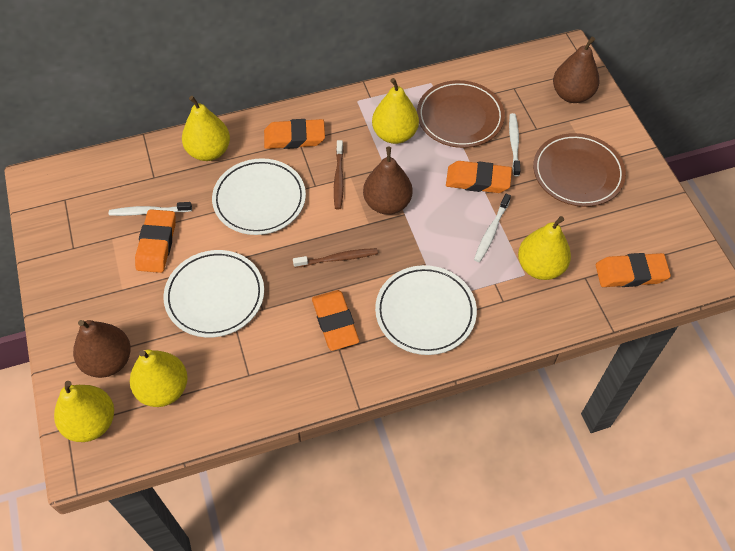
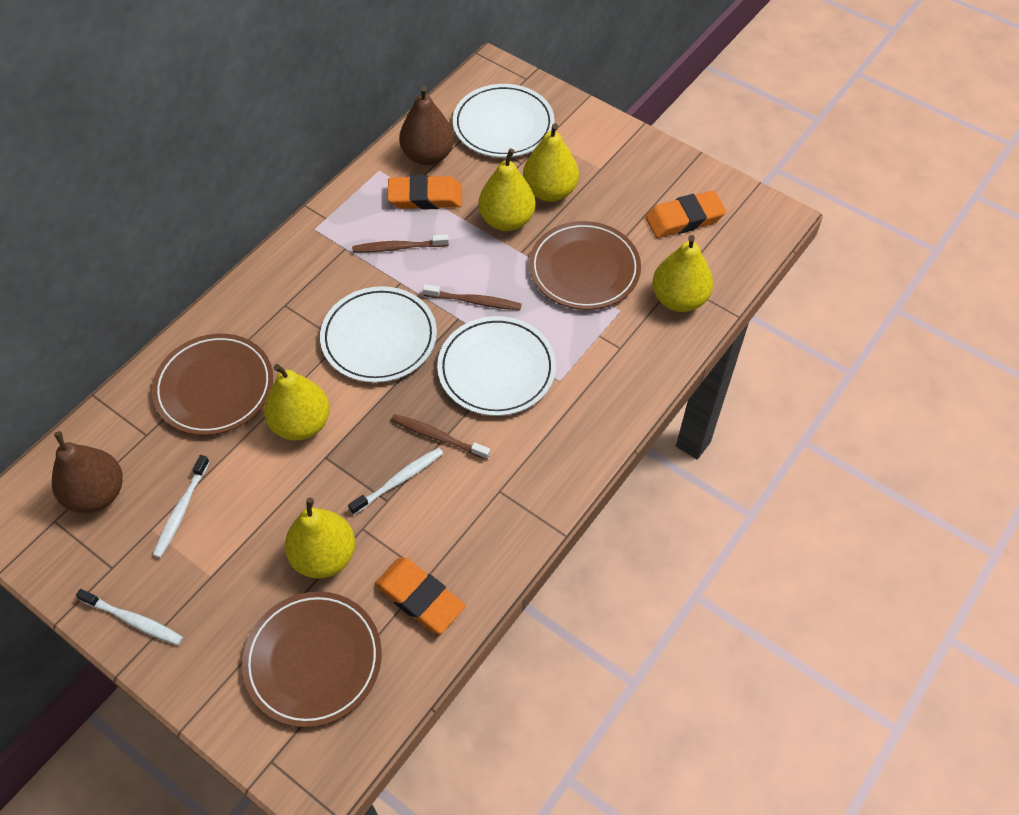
brown pear: [73,320,131,378] [363,147,413,215] [553,37,600,103] = 3 -> [52,431,123,513] [399,86,454,165] = 2
brown plate: [417,80,505,148] [533,133,626,207] = 2 -> [152,334,273,435] [242,592,382,727] [529,221,641,310] = 3
brown toothbrush: [293,248,378,268] [334,140,344,210] = 2 -> [352,234,449,252] [391,414,490,460] [422,284,522,310] = 3
orange eraser: [135,209,176,273] [264,119,325,149] [312,290,359,351] [446,161,512,193] [596,253,671,287] = 5 -> [375,557,465,634] [387,175,462,210] [645,191,726,238] = 3

